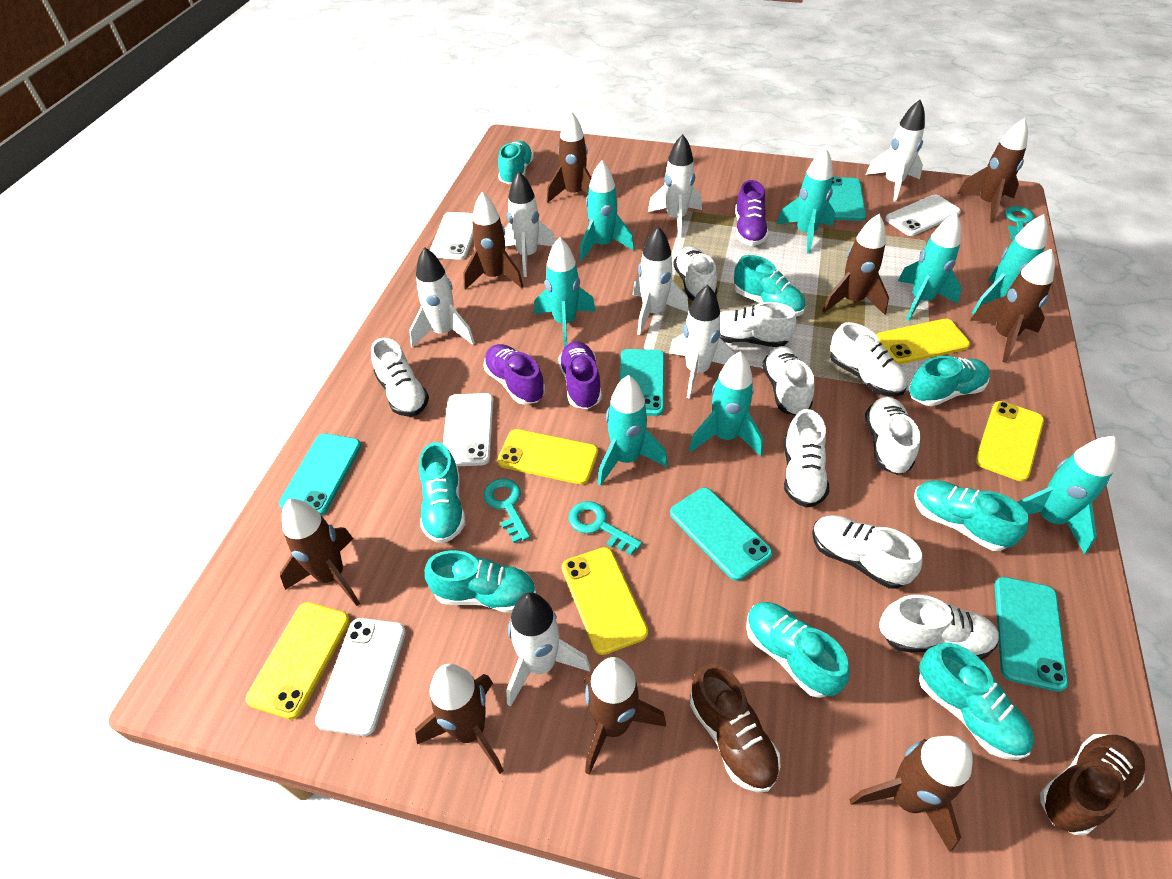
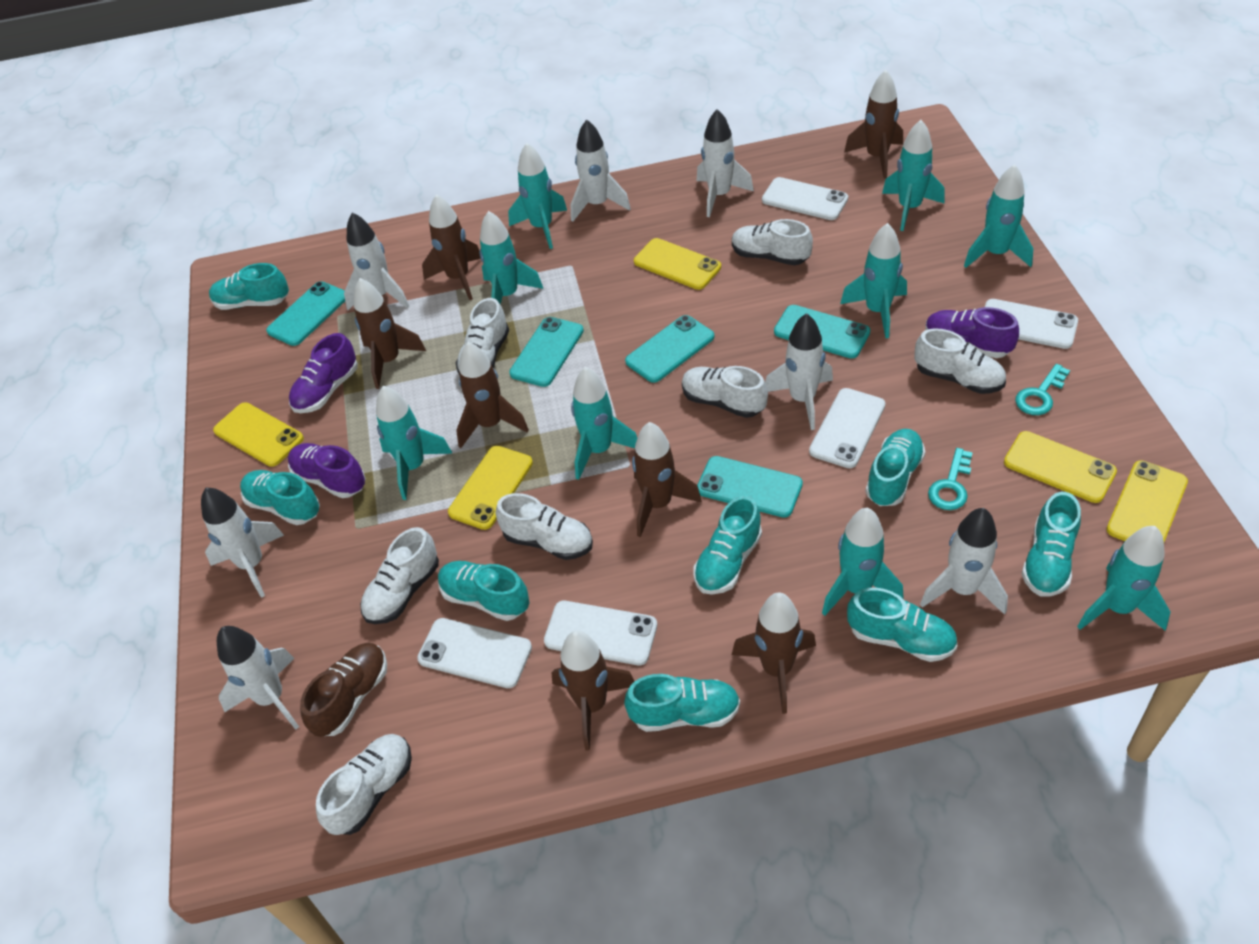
brown rocket: [280,499,360,606] [415,664,504,774] [463,192,523,290] [547,111,592,203] [584,657,666,775] [822,214,889,315] [849,736,973,852] [957,118,1028,223] [970,249,1055,363] = 9 -> [354,278,426,389] [422,194,481,300] [456,342,529,448] [552,631,635,751] [632,422,702,537] [732,593,816,714] [844,70,903,179] = 7
brown shoe: [690,663,780,793] [1040,734,1145,835] = 2 -> [300,643,387,737] = 1
turquoise key: [484,478,530,543] [569,501,642,555] [1005,206,1034,240] = 3 -> [928,448,973,510] [1015,364,1070,415] = 2
turquoise rocket: [534,237,596,348] [579,160,634,261] [598,375,668,486] [689,351,763,456] [777,148,835,254] [898,213,962,321] [972,214,1048,315] [1017,436,1118,554] = 8 -> [376,386,453,500] [479,211,543,305] [508,143,567,249] [571,367,637,480] [822,508,904,616] [840,223,907,339] [882,120,945,231] [964,164,1033,268] [1077,526,1171,631] = 9
white phone: [315,618,406,736] [430,212,473,260] [443,393,494,466] [885,194,961,236] = 4 -> [417,618,532,688] [544,601,657,665] [762,177,848,220] [809,388,886,468] [985,299,1078,349] = 5
white shoe: [371,338,429,417] [673,247,717,300] [720,302,797,347] [762,346,815,416] [784,409,829,508] [812,516,922,589] [830,322,908,396] [865,397,920,475] [879,595,999,660] = 9 -> [316,734,412,835] [360,527,439,624] [456,298,509,375] [496,493,593,560] [682,366,768,418] [732,219,813,265] [914,328,1006,394] = 7

